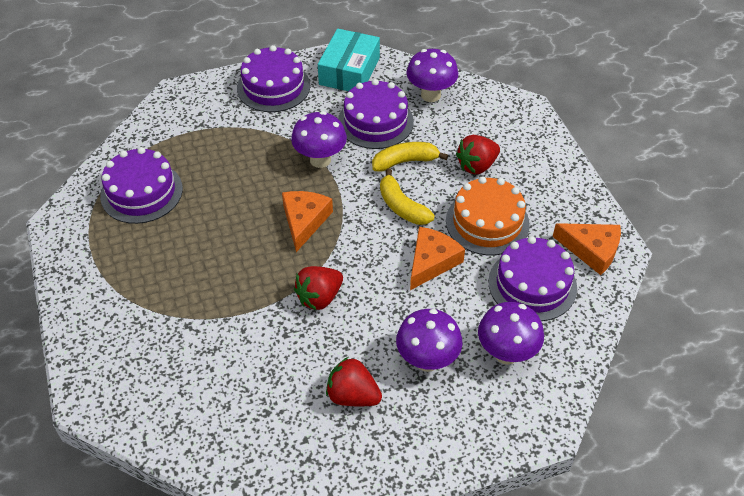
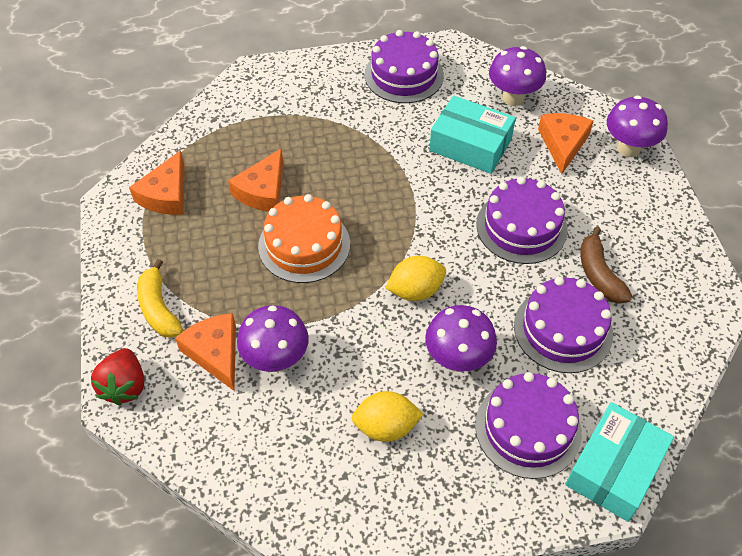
brown banana: none = 0 -> [580,227,633,304] = 1
orange cheese: [282,191,333,252] [410,227,465,290] [553,223,621,275] = 3 -> [129,151,184,215] [175,313,236,391] [228,148,283,212] [538,113,594,174] = 4
red strawberry: [294,266,343,311] [326,357,382,406] [456,135,500,175] = 3 -> [91,348,144,406] = 1
turquoise box: [318,29,380,91] = 1 -> [429,95,516,174] [565,402,674,522] = 2
yellow banana: [372,142,448,172] [380,168,435,225] = 2 -> [137,259,183,338] = 1
yellow lemon: none = 0 -> [351,391,423,442] [386,256,446,301] = 2

